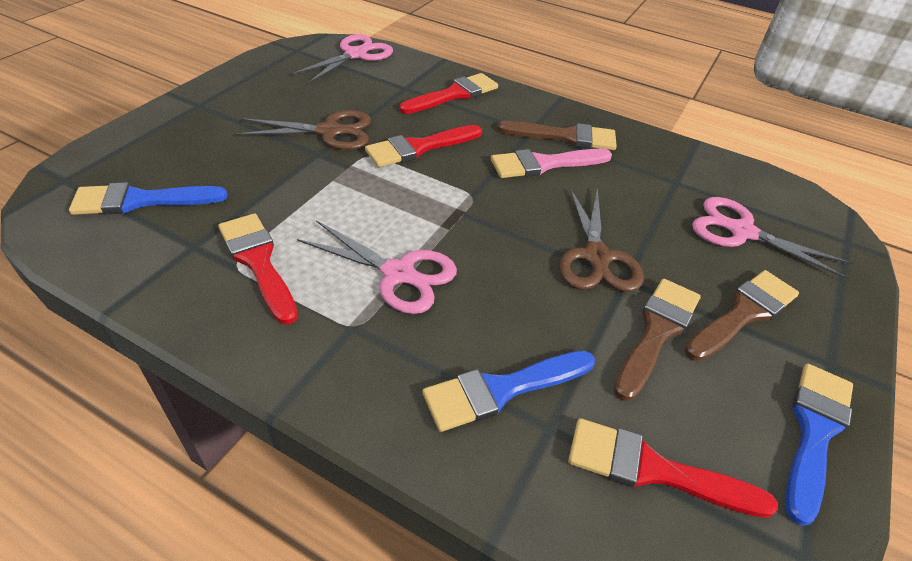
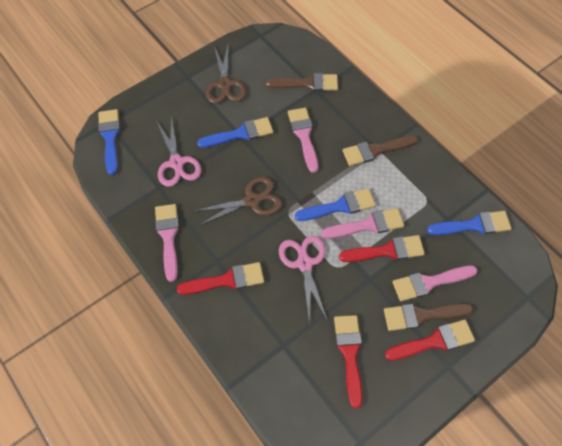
blue brush: [69,182,228,215] [422,351,595,432] [785,364,853,526] = 3 -> [98,109,120,175] [197,117,273,148] [295,188,376,221] [427,211,511,235] = 4
pink brush: [491,149,612,178] = 1 -> [155,204,179,282] [288,107,318,173] [321,208,404,239] [392,265,478,302] = 4
pink scissors: [291,34,393,84] [297,220,457,314] [692,197,853,280] = 3 -> [156,116,202,187] [279,236,327,322] = 2

